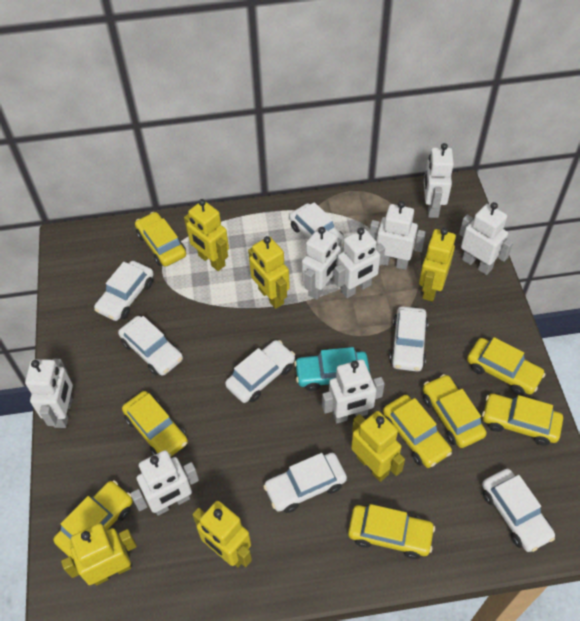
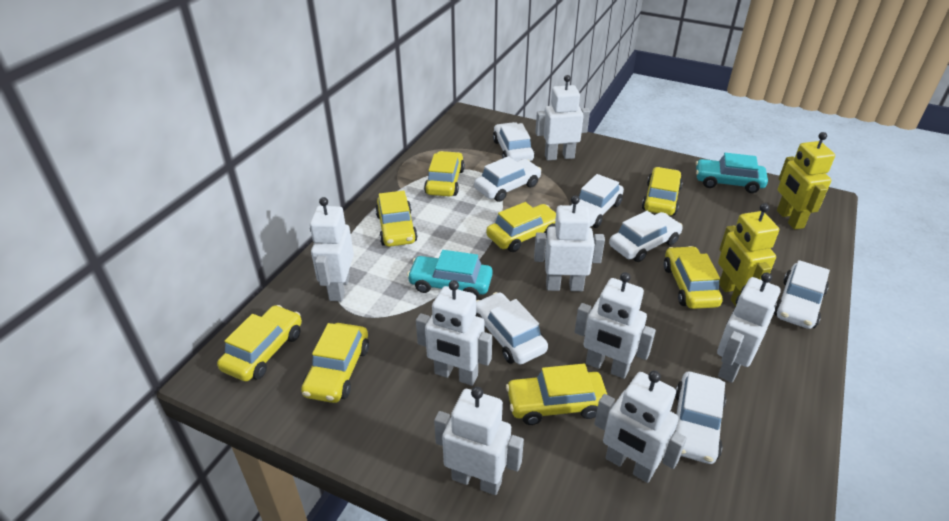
turquoise car: [294,347,370,391] = 1 -> [407,250,493,299] [696,153,768,193] = 2
yellow robot: [61,523,137,585] [184,199,229,271] [192,501,252,567] [248,236,290,309] [351,411,405,482] [419,228,456,302] = 6 -> [718,203,779,307] [777,132,835,230] = 2

